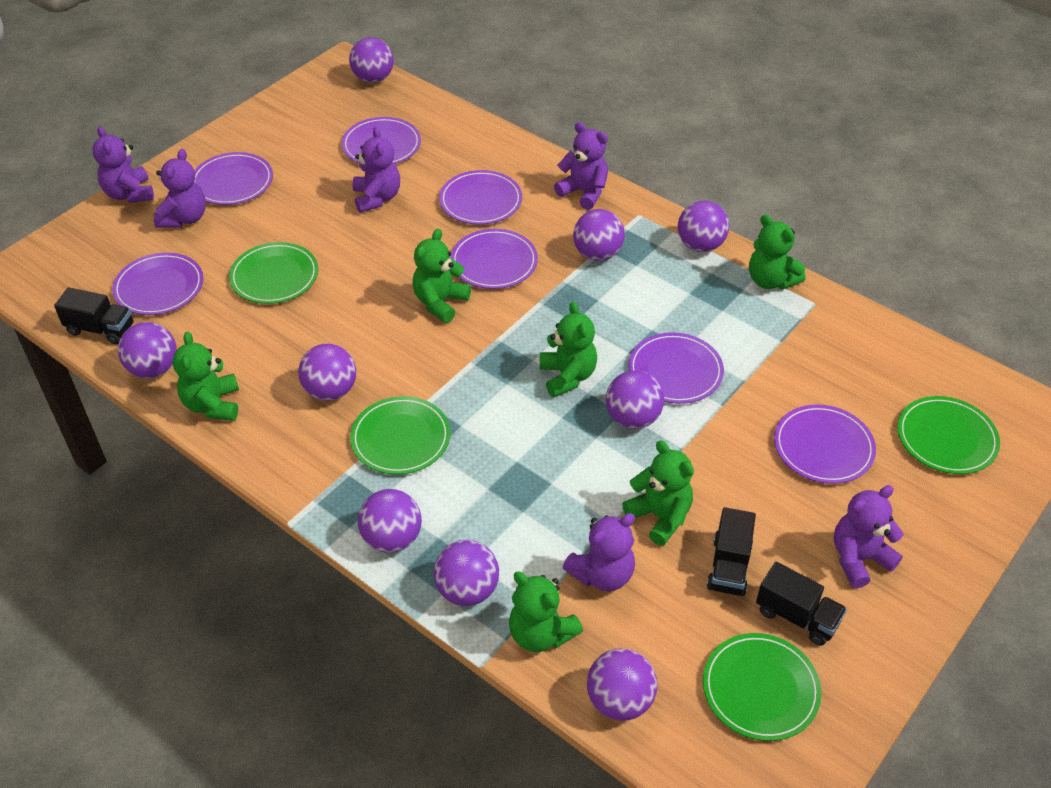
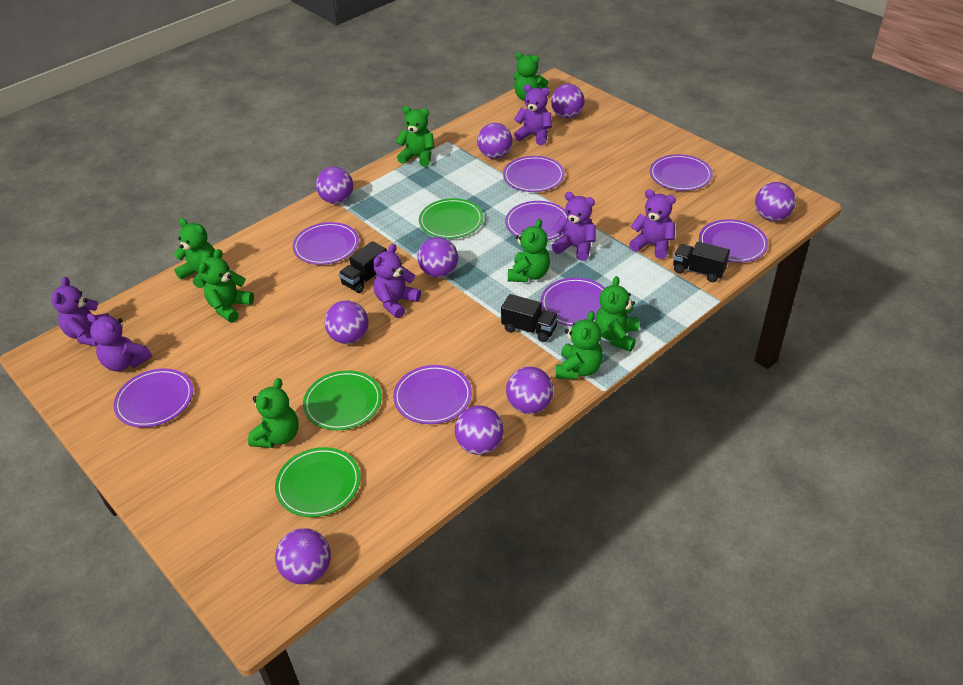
green plate: [229,242,318,304] [350,396,450,474] [703,633,822,741] [897,396,1000,474] = 4 -> [275,447,361,517] [303,370,382,430] [419,198,483,239] = 3
green teddy bear: [173,332,239,421] [412,229,471,323] [509,572,583,652] [540,301,597,397] [622,440,694,546] [749,214,805,290] = 6 -> [174,218,215,288] [199,249,254,322] [248,378,299,448] [396,106,434,167] [508,219,550,282] [513,52,548,101] [556,311,603,379] [595,276,639,352] = 8
purple plate: [112,253,203,315] [194,152,273,205] [341,117,421,164] [439,170,522,225] [450,229,538,289] [628,332,724,404] [774,405,876,484] = 7 -> [114,369,193,427] [293,222,359,265] [393,365,472,424] [503,156,565,192] [505,201,567,240] [540,277,605,327] [650,154,713,191] [699,219,768,263] = 8

